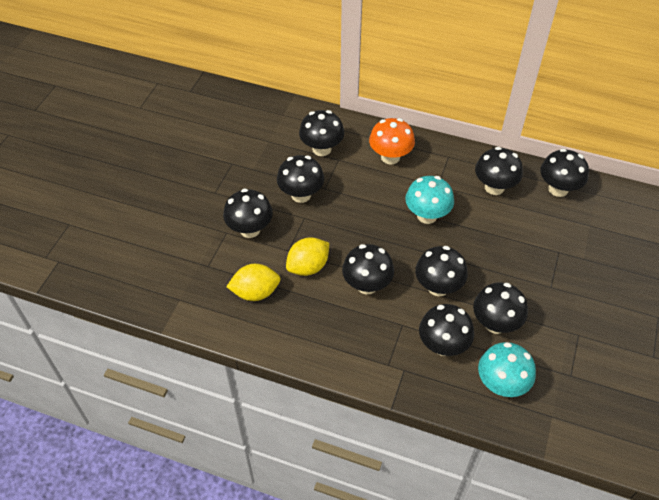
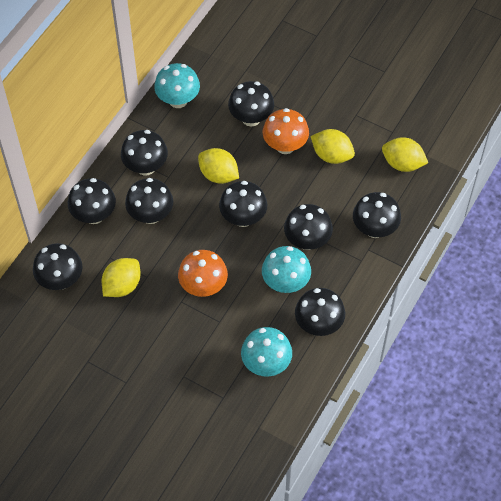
orange mushroom: [369,118,415,165] = 1 -> [178,250,228,297] [263,108,309,154] = 2
turquoise mushroom: [405,176,454,224] [478,342,536,397] = 2 -> [154,63,200,108] [241,327,292,376] [262,246,311,293] = 3
yellow lemon: [226,264,281,301] [286,237,329,276] = 2 -> [102,258,141,297] [198,148,239,184] [310,129,355,164] [382,137,428,172] = 4

